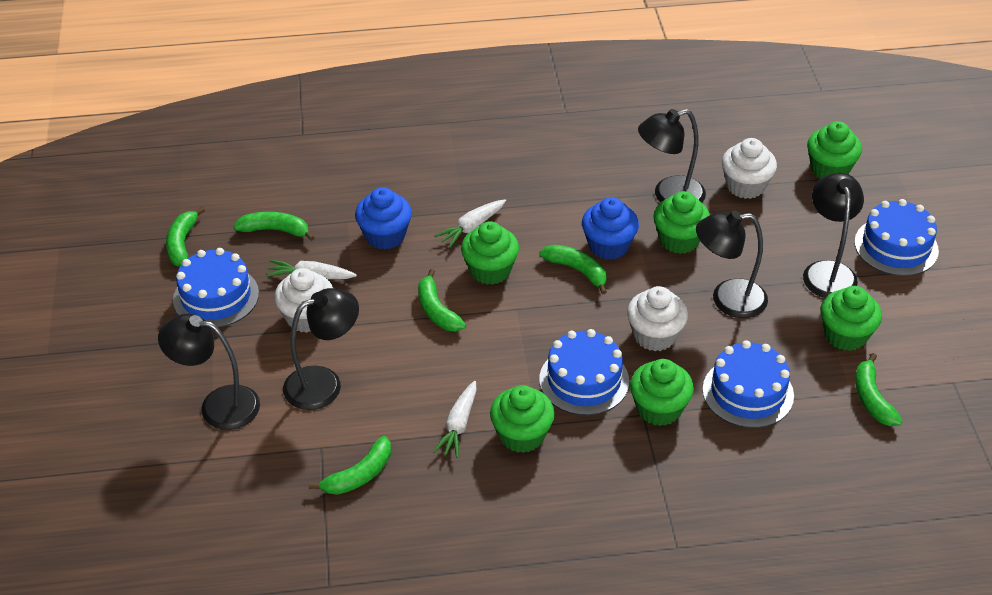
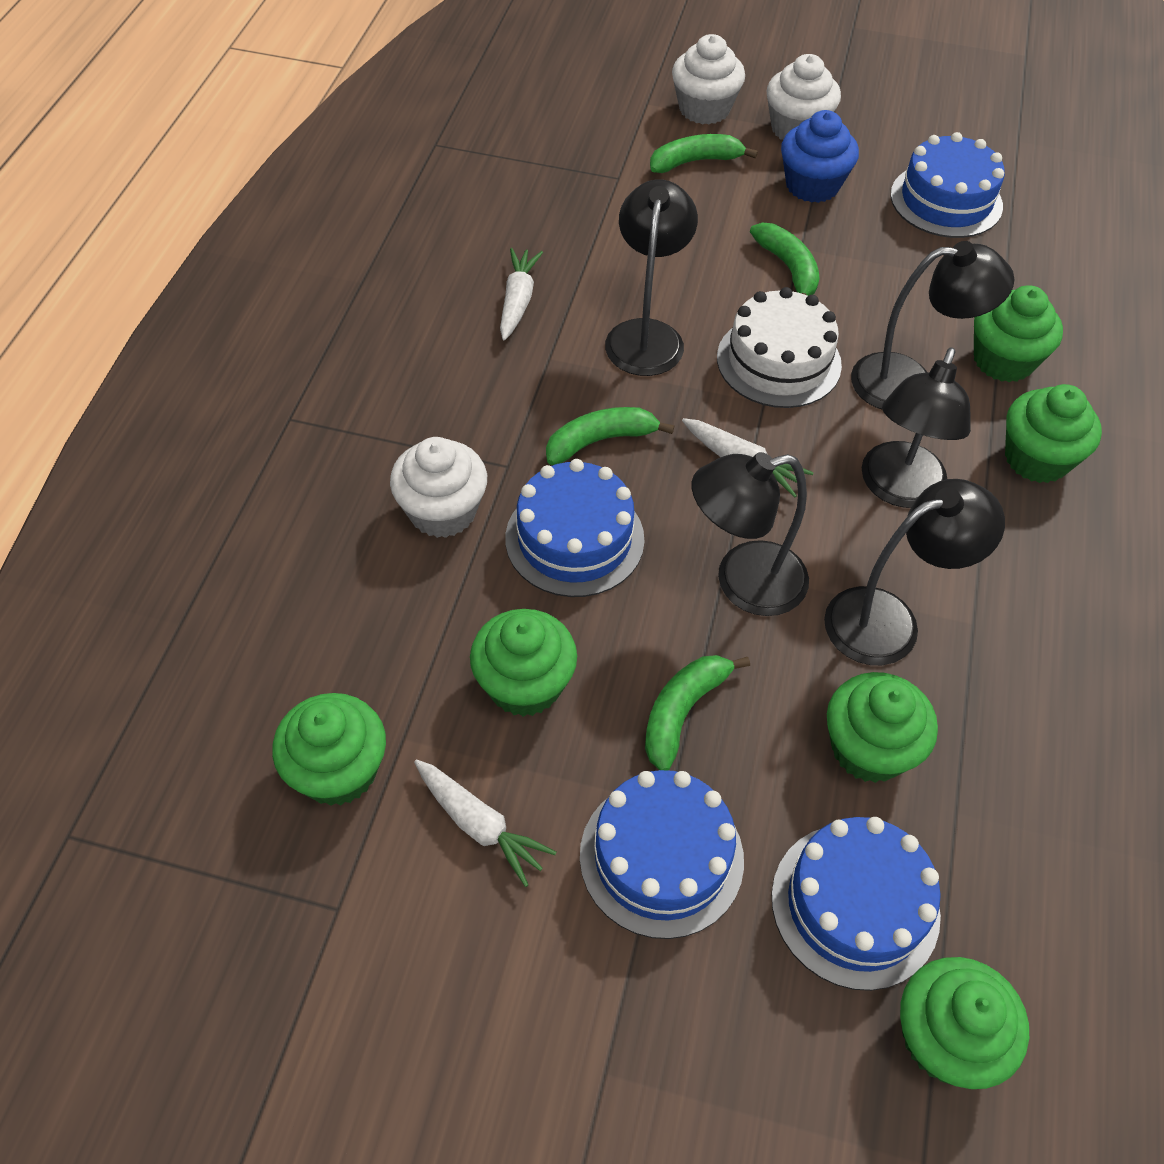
blue cupcake: [355,187,412,250] [582,197,639,260] = 2 -> [781,110,859,203] = 1
green banana: [166,207,205,267] [233,212,315,241] [309,436,391,495] [418,269,466,331] [539,245,607,295] [855,353,903,426] = 6 -> [546,407,674,465] [645,655,750,771] [650,134,758,173] [750,223,820,296] = 4
white cake: none = 0 -> [717,287,842,408] = 1

